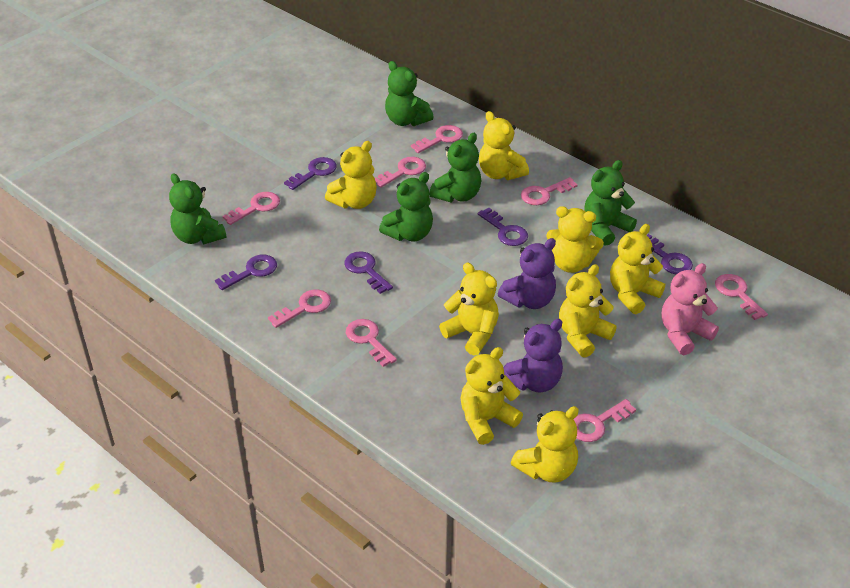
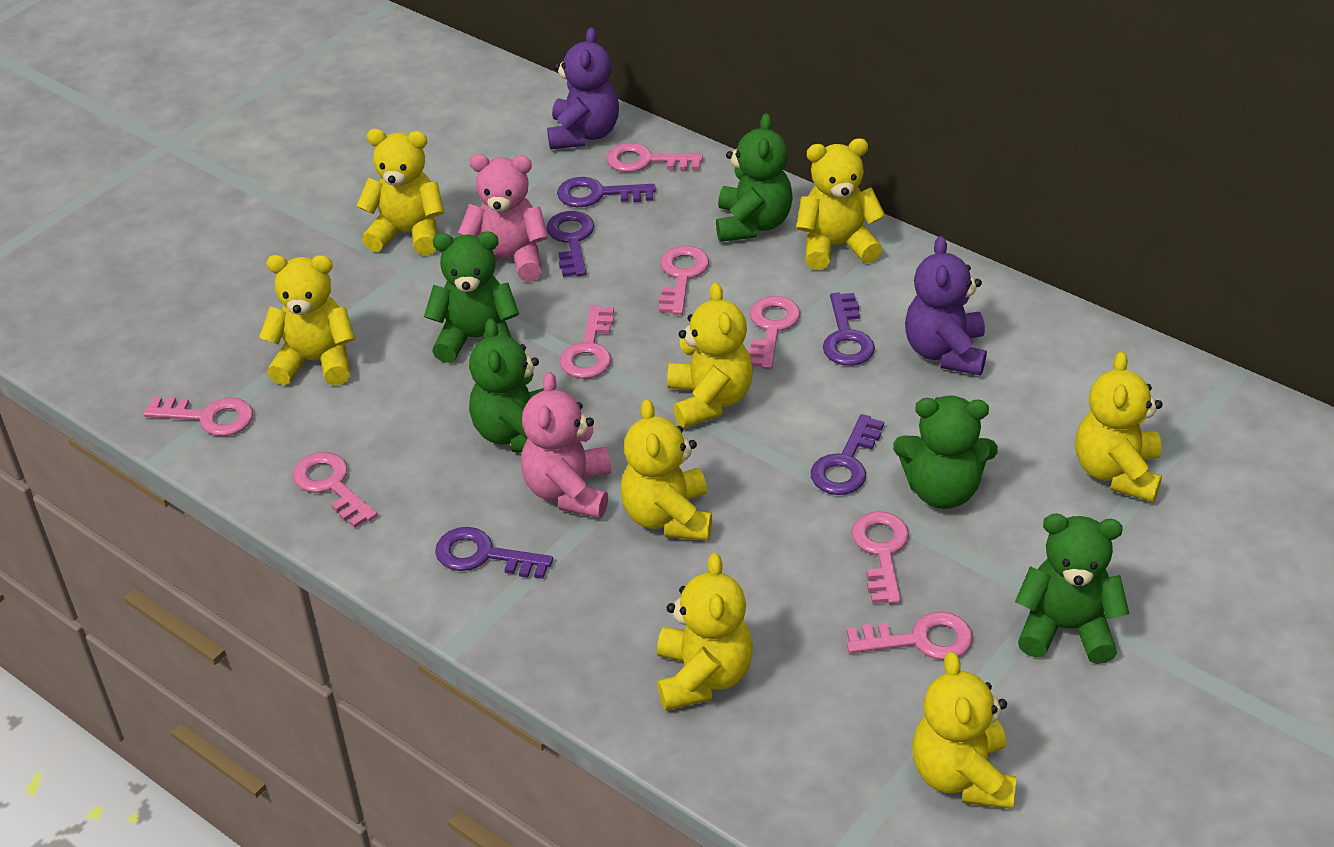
pink teddy bear: [661,263,719,355] = 1 -> [458,154,548,282] [521,372,611,518] = 2

